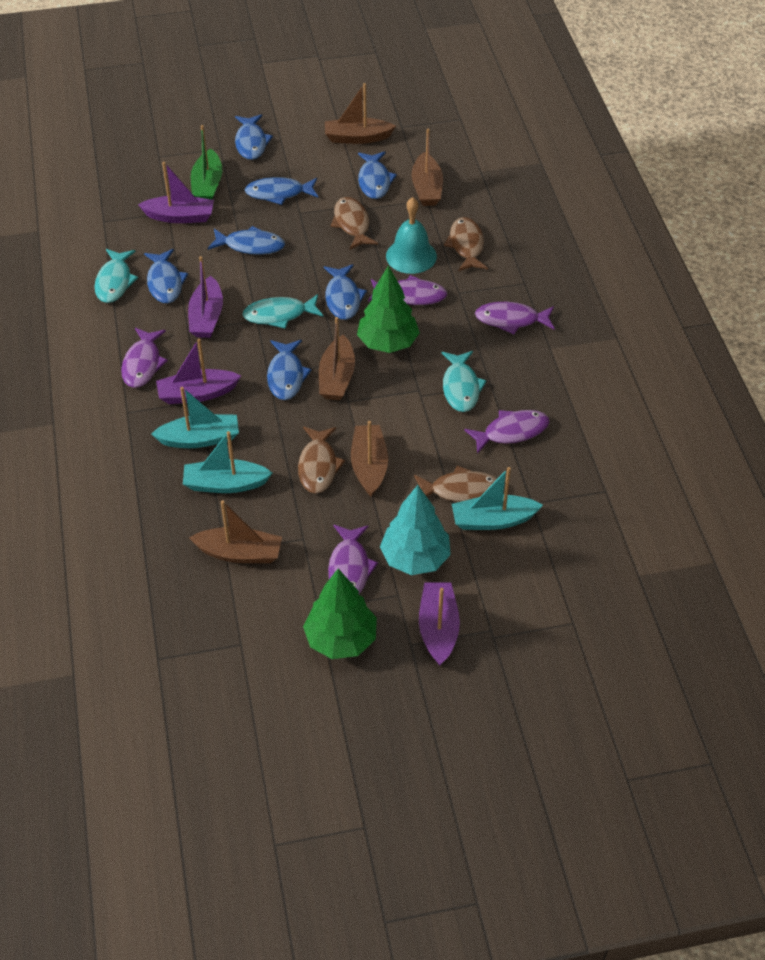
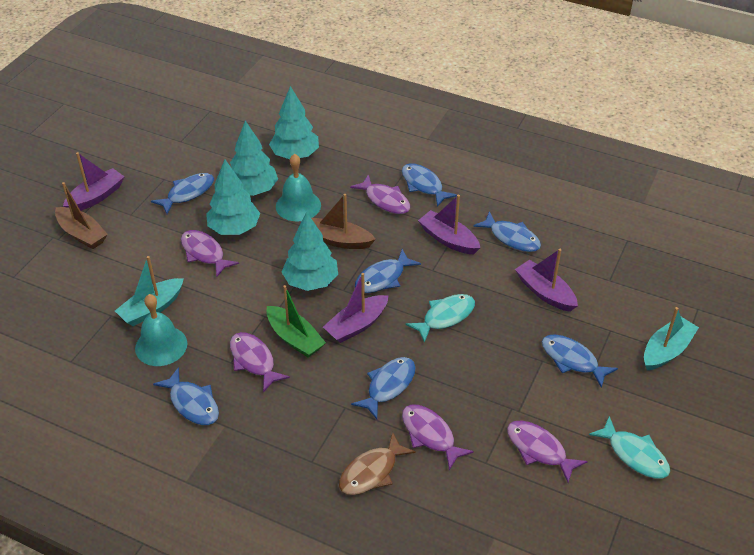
brown boat: [189,500,282,563] [319,317,355,400] [325,83,396,144] [351,421,388,497] [412,128,443,206] = 5 -> [55,182,108,249] [311,194,376,249] = 2
brown fish: [298,427,345,494] [331,197,378,250] [414,466,497,502] [444,217,488,271] = 4 -> [339,432,416,495] = 1
green tree: [303,569,377,659] [357,265,420,353] = 2 -> none = 0
turquoise bell: [386,197,437,274] = 1 -> [135,294,187,366] [276,154,321,221] = 2
turquoise boat: [151,387,239,448] [183,431,272,493] [452,467,543,530] = 3 -> [115,256,184,326] [644,307,699,370] = 2
turquoise fish: [94,249,138,303] [242,294,323,329] [442,351,487,412] = 3 -> [406,294,475,343] [589,416,670,479] = 2
turquoise tree: [380,485,451,575] = 1 -> [206,159,260,235] [230,121,278,196] [269,86,319,159] [282,212,338,291] = 4

